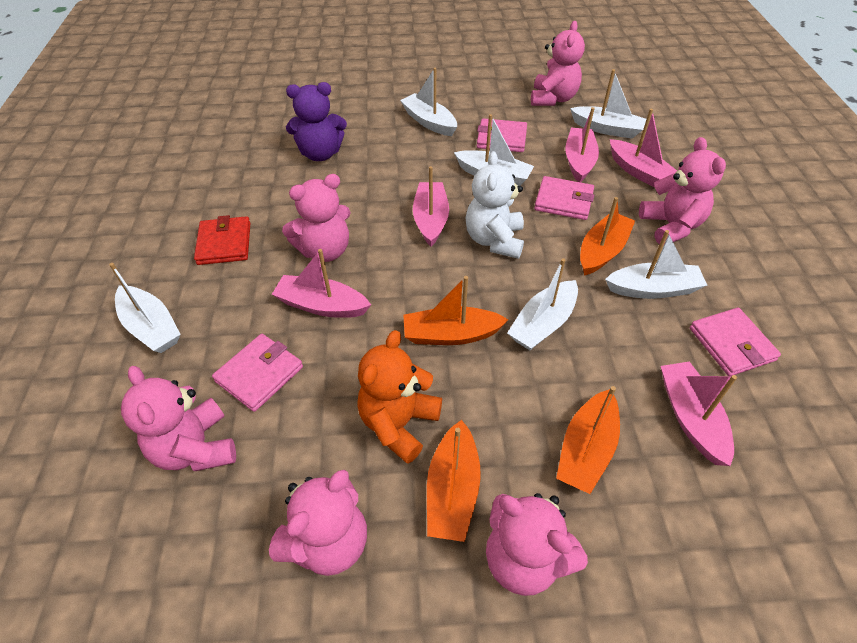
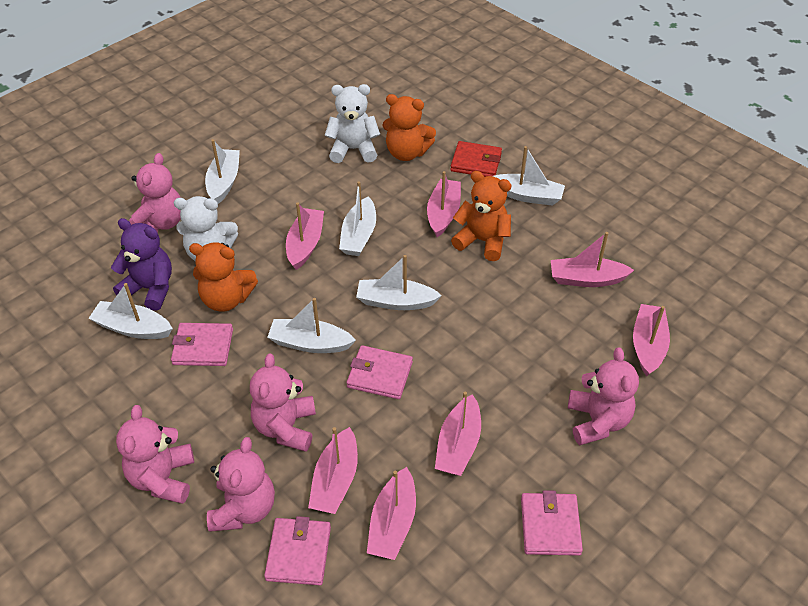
orange boat: [403,276,509,345] [427,420,481,542] [556,386,620,494] [580,197,635,276] = 4 -> none = 0
orange teddy bear: [357,330,442,464] = 1 -> [189,243,258,312] [382,94,436,161] [451,171,511,261] = 3
pink boat: [272,249,371,318] [413,166,449,247] [565,107,599,182] [610,109,677,188] [661,361,737,466] = 5 -> [286,202,324,270] [308,427,358,514] [367,467,416,560] [427,171,461,237] [435,391,481,476] [551,232,634,287] [633,304,670,376] = 7
pink teddy bear: [121,366,236,471] [269,470,367,576] [282,174,351,262] [486,493,588,596] [531,21,585,106] [639,137,726,244] = 6 -> [116,405,194,504] [129,153,181,233] [207,437,275,532] [250,354,316,452] [568,347,639,445] = 5
white teddy bear: [466,151,524,259] = 1 -> [174,196,238,261] [325,84,380,163] = 2

